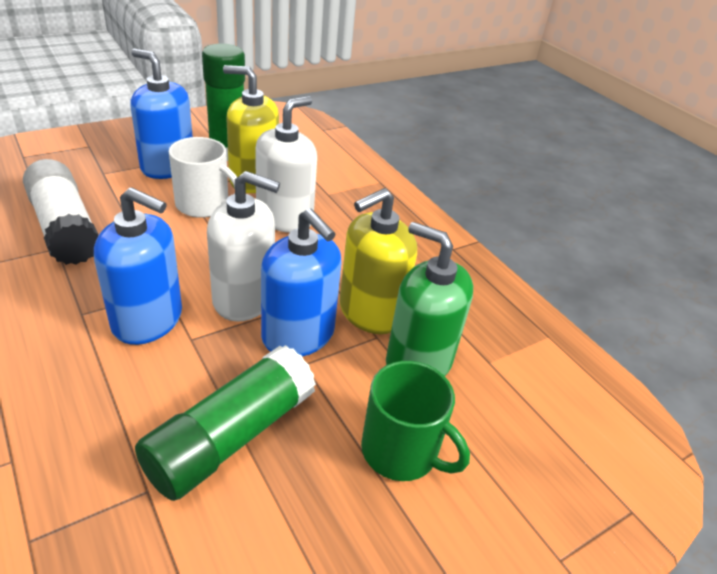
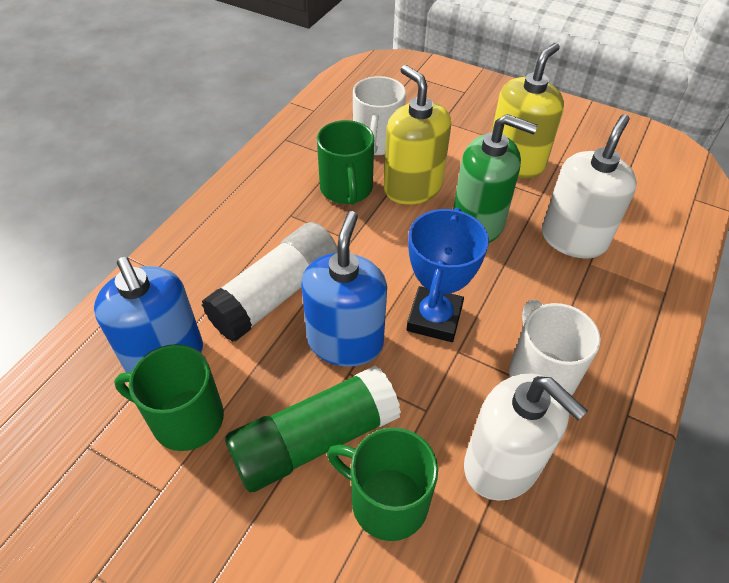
blue soap dispenser: [94,187,182,345] [130,49,193,179] [261,209,341,357] = 3 -> [94,257,203,372] [301,211,387,367] = 2
blue trophy: none = 0 -> [407,207,489,342] = 1
green glue stick: [135,345,316,501] [202,44,245,161] = 2 -> [225,365,401,492] = 1
green mug: [361,361,470,481] = 1 -> [114,344,224,451] [317,120,374,205] [327,427,438,541] = 3
white mug: [169,137,237,218] = 1 -> [353,76,406,155] [509,299,601,396] = 2

